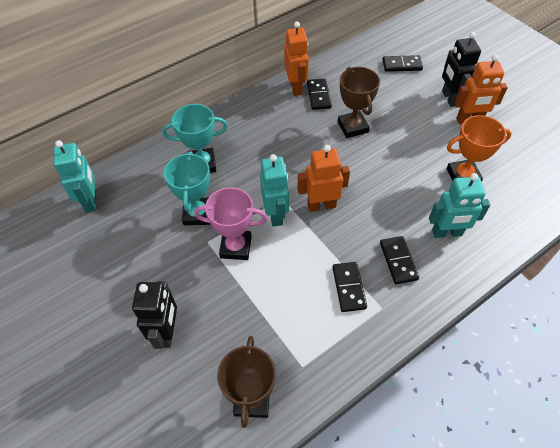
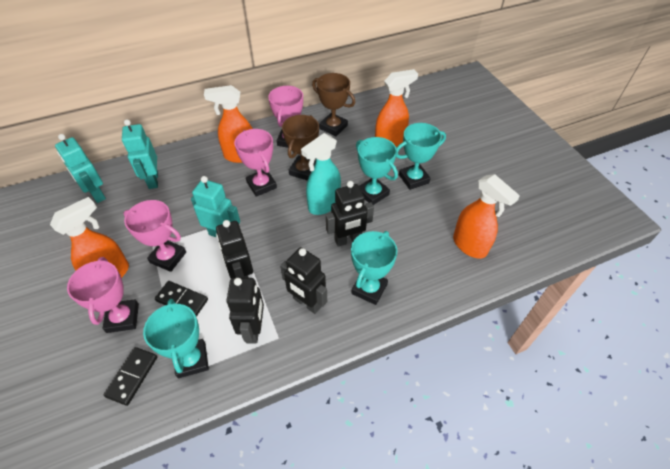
black domino: [307,79,332,110] [332,262,367,312] [380,236,419,284] [382,55,423,72] = 4 -> [104,347,157,406] [155,281,208,317] = 2
black robot: [132,281,177,349] [442,32,481,107] = 2 -> [216,220,253,278] [226,278,264,343] [280,247,327,314] [326,181,374,247] = 4
orange robot: [285,22,309,96] [298,145,350,212] [455,54,508,124] = 3 -> none = 0
orange spray bottle: none = 0 -> [50,197,129,278] [204,85,253,163] [375,69,418,148] [453,174,520,259] = 4
orange trophy: [446,115,512,182] = 1 -> none = 0
pink trophy: [194,187,268,260] = 1 -> [67,257,139,333] [123,200,186,272] [234,129,277,197] [268,86,303,148] = 4
turquoise spray bottle: none = 0 -> [301,133,341,215] = 1
turquoise trophy: [162,104,228,173] [164,151,210,225] = 2 -> [143,299,209,378] [351,231,398,305] [356,137,398,205] [396,123,446,190] = 4

